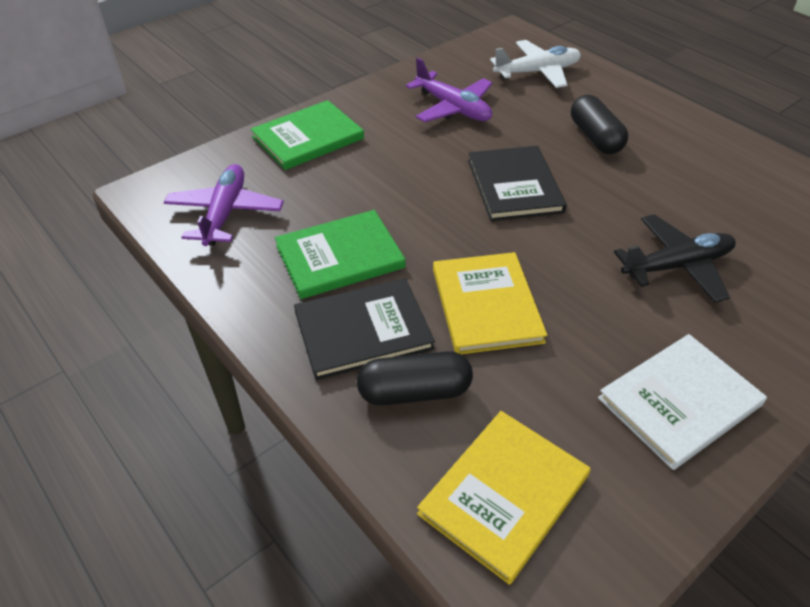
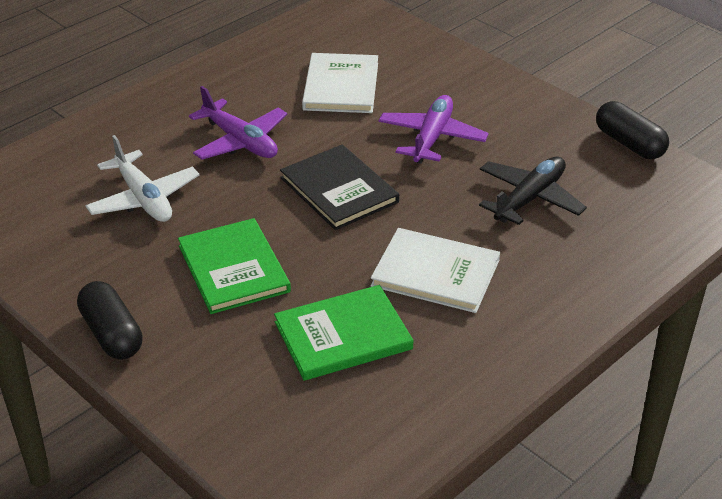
black book: [294,279,435,380] [468,146,567,221] = 2 -> [280,144,399,230] = 1
white book: [598,334,767,470] = 1 -> [302,53,378,113] [371,228,500,313] = 2
yellow book: [417,411,591,585] [433,252,548,354] = 2 -> none = 0

